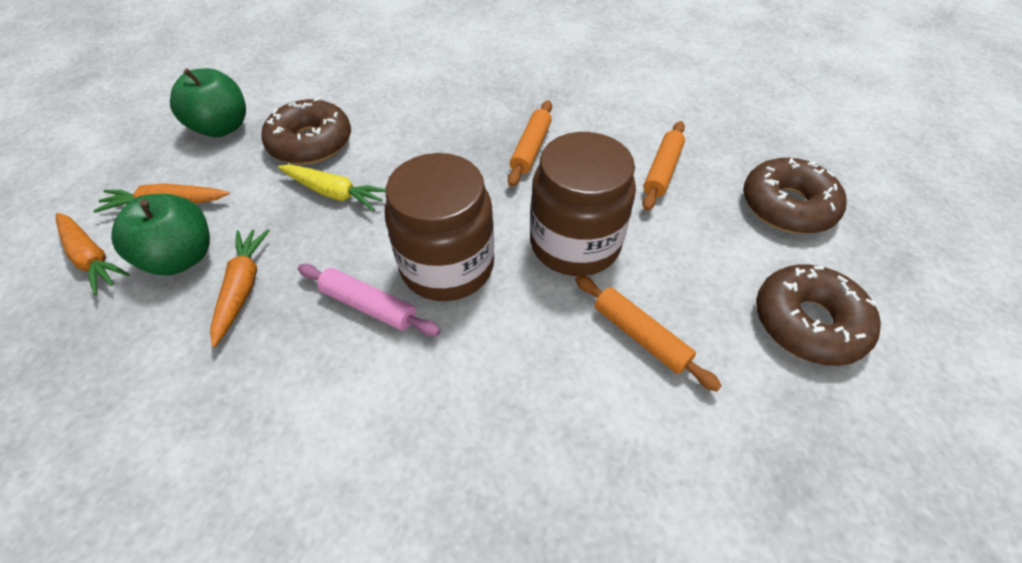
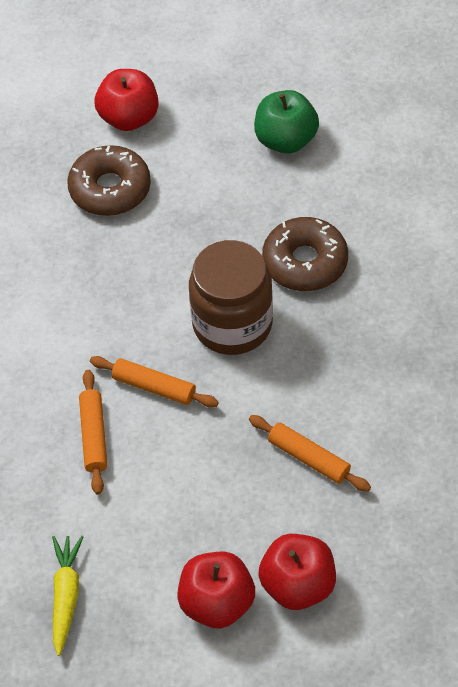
brown donut: [261,97,351,165] [743,158,847,234] [756,264,881,366] = 3 -> [67,145,151,216] [262,217,348,291] = 2
brown jar: [385,153,494,301] [530,132,636,276] = 2 -> [189,240,273,355] = 1
green apple: [111,194,210,275] [170,68,246,137] = 2 -> [254,90,319,154] = 1
orange carrot: [56,213,130,295] [93,184,230,213] [210,229,270,347] = 3 -> none = 0
pink rolling pin: [298,264,440,336] = 1 -> none = 0
red apple: none = 0 -> [95,69,159,131] [177,552,255,628] [258,534,336,610] = 3

